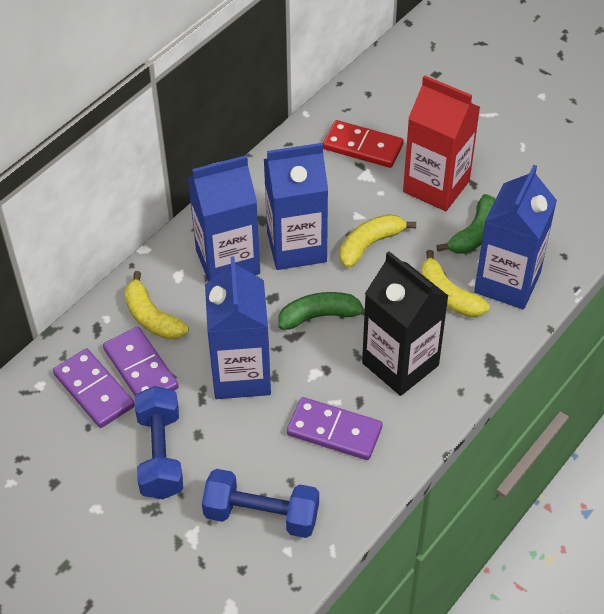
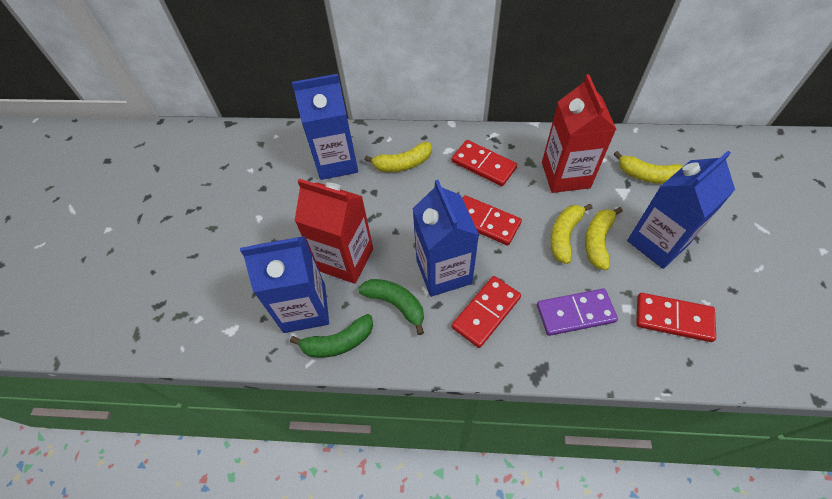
black carton: [362,251,448,396] = 1 -> none = 0
blue dumbbell: [134,386,183,499] [202,469,319,538] = 2 -> none = 0
purple domino: [53,349,135,428] [103,327,179,396] [287,397,383,460] = 3 -> [537,288,618,336] = 1
red carton: [403,75,480,211] = 1 -> [294,179,373,284] [542,74,617,193] = 2
red domino: [323,120,404,168] = 1 -> [452,140,517,186] [452,276,521,348] [462,195,522,246] [636,293,716,342] = 4
yellow banana: [124,271,189,340] [340,214,416,268] [421,250,490,317] = 3 -> [365,142,432,172] [550,204,592,264] [585,207,623,270] [614,151,683,184] = 4

